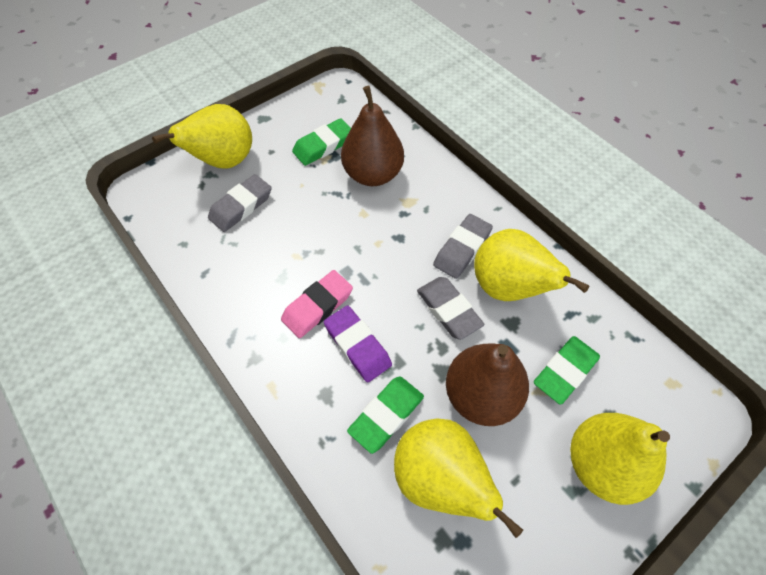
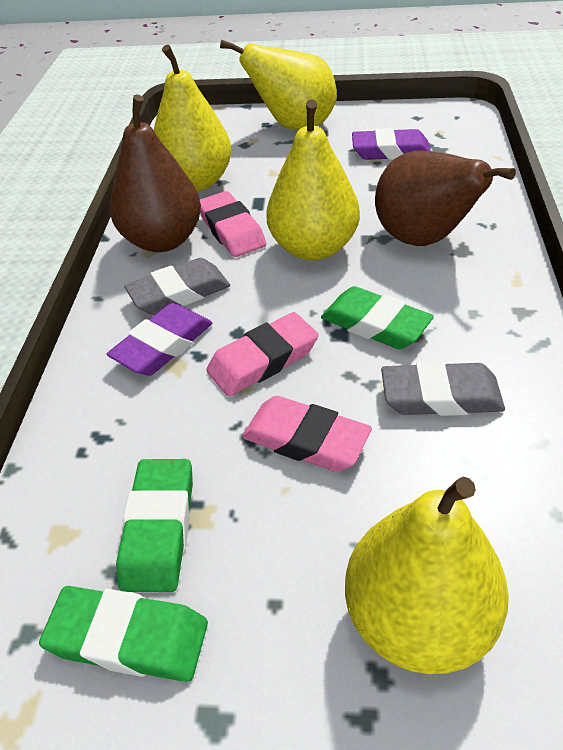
grey eraser: [208,174,272,232] [417,277,484,340] [433,214,493,279] = 3 -> [124,258,230,315] [381,361,505,416] = 2
pink eraser: [281,270,353,338] = 1 -> [200,191,266,257] [206,312,318,396] [242,396,372,472] = 3
purple eraser: [324,305,392,382] = 1 -> [107,303,212,376] [352,128,431,160] = 2

